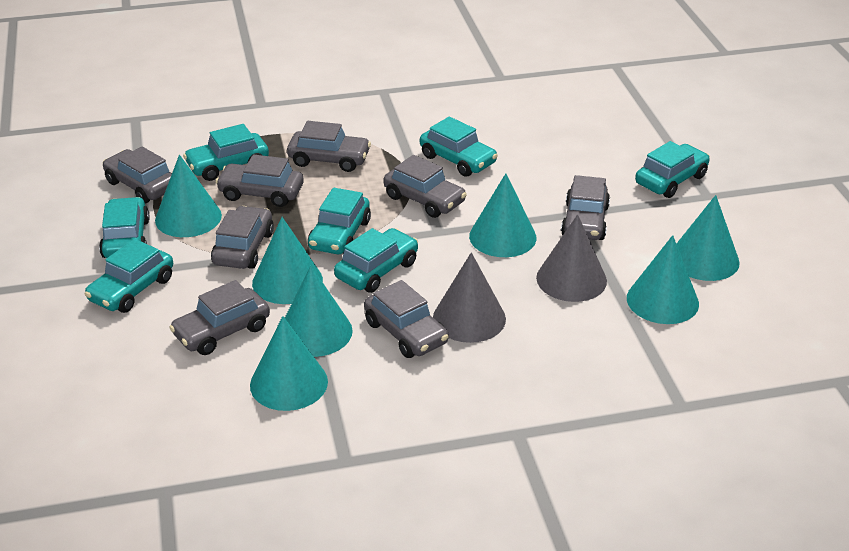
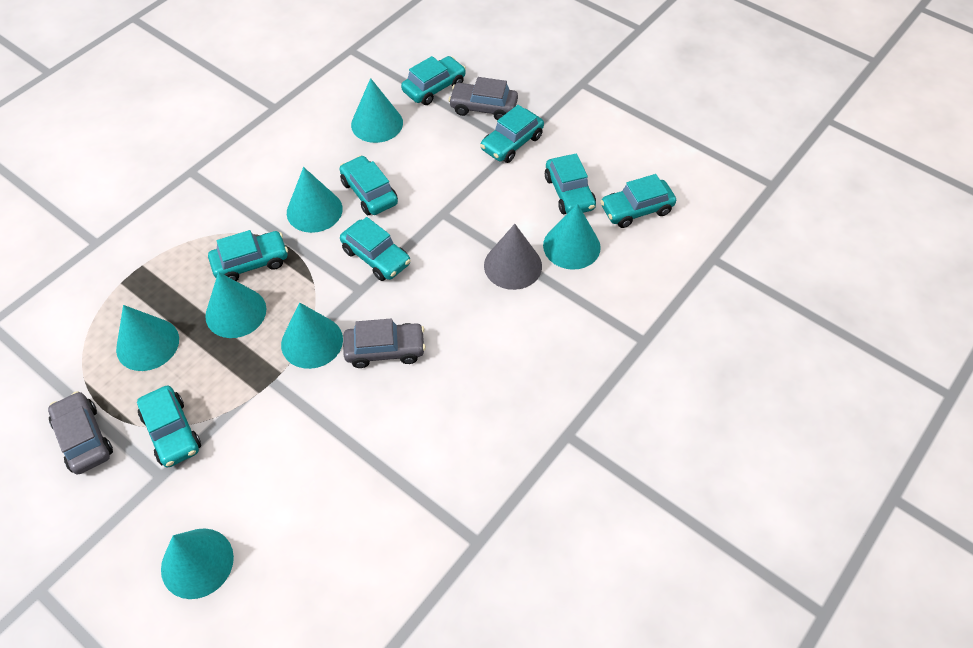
grey car: [103,146,172,204] [169,280,270,355] [211,206,274,269] [216,155,304,207] [287,121,371,172] [364,280,449,358] [383,155,467,218] [561,175,610,240] = 8 -> [48,391,113,474] [343,319,426,368] [448,77,518,120] = 3
grey cone: [433,252,506,343] [536,214,607,302] = 2 -> [484,224,542,290] = 1
turquoise car: [85,239,173,313] [99,197,150,258] [183,124,269,181] [308,188,371,254] [334,228,418,293] [420,117,498,177] [635,141,710,198] = 7 -> [137,386,201,467] [208,230,288,281] [340,155,398,215] [340,217,411,281] [401,56,466,105] [480,105,544,163] [545,154,596,214] [600,174,676,228] = 8

